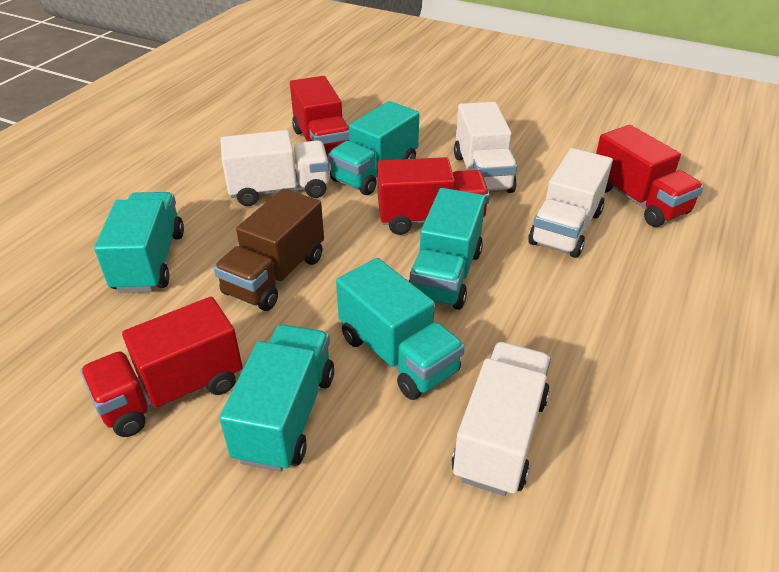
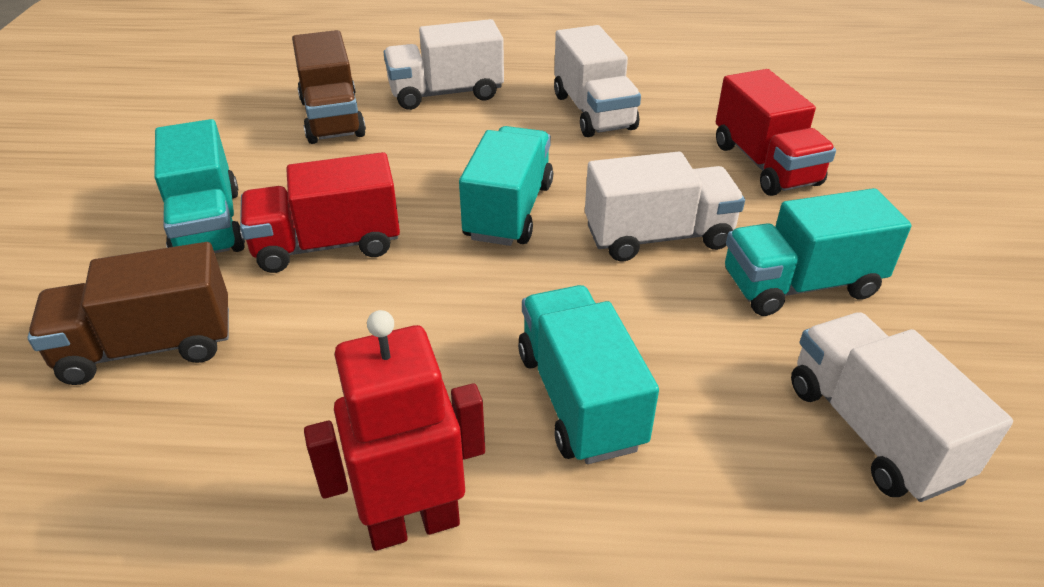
brown truck: [214,189,324,311] = 1 -> [27,242,229,385] [292,30,366,144] = 2
red robot: none = 0 -> [304,310,485,551] = 1
red truck: [80,297,243,437] [290,76,349,157] [377,157,490,235] [596,125,704,227] = 4 -> [240,152,400,273] [716,69,836,196] = 2
turquoise truck: [94,192,184,293] [219,324,334,472] [328,101,419,195] [336,258,465,400] [409,188,485,310] = 5 -> [154,119,245,253] [459,126,553,246] [518,285,659,464] [725,188,911,316] = 4

